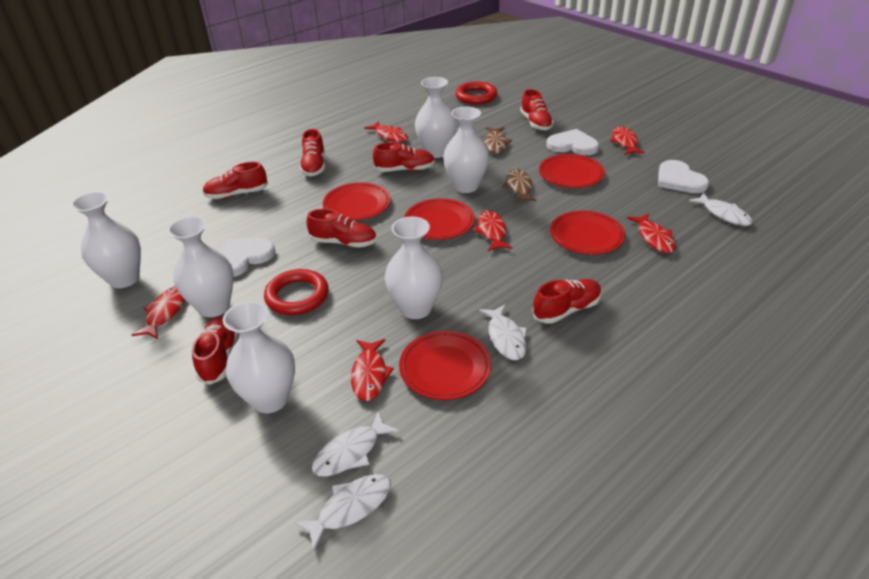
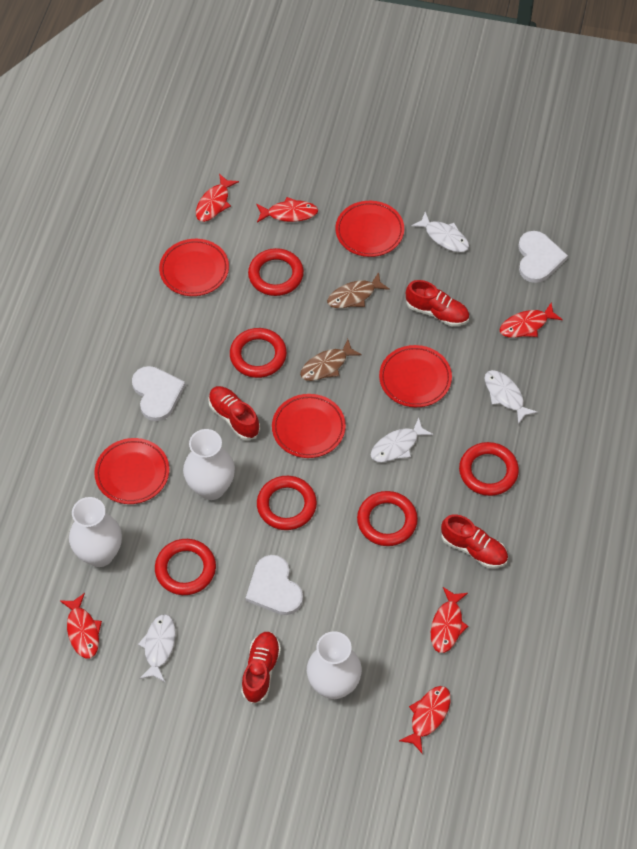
red ring: [264,269,328,315] [455,81,497,105] = 2 -> [155,539,216,595] [230,328,287,378] [248,248,304,296] [257,476,317,530] [357,491,418,546] [459,442,519,496] = 6
red shoe: [192,316,238,385] [203,162,268,199] [300,129,325,176] [306,209,377,248] [373,142,435,172] [520,89,554,130] [532,279,602,324] = 7 -> [208,386,260,440] [241,632,281,704] [406,280,469,326] [441,514,508,568] = 4
white vase: [71,191,141,288] [168,216,234,317] [223,301,295,413] [385,216,443,319] [415,77,457,158] [443,107,489,193] = 6 -> [69,497,122,567] [183,429,235,500] [307,631,362,699] = 3

